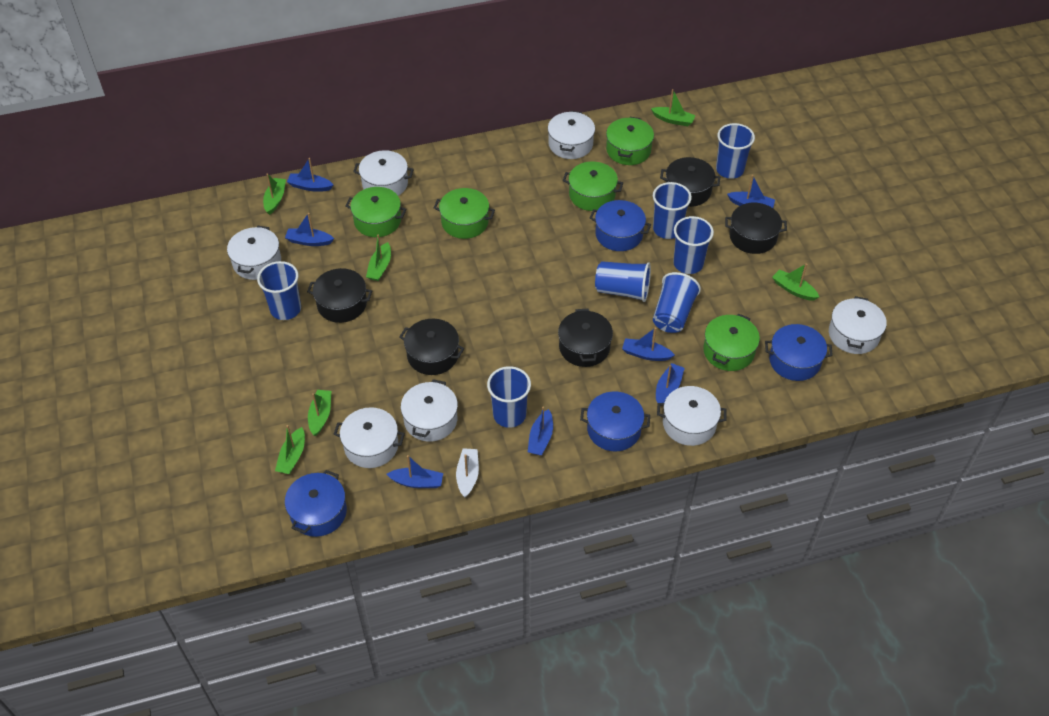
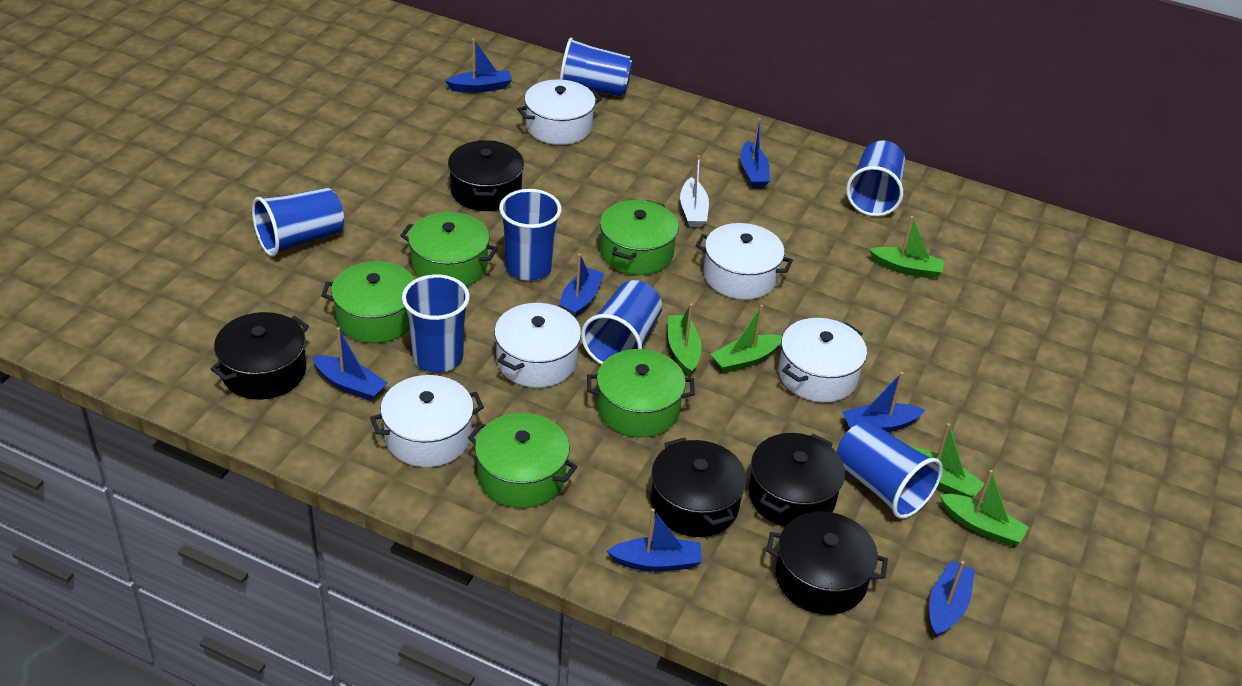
blue pot: [285,470,347,537] [580,392,650,451] [590,200,651,251] [765,324,833,381] = 4 -> none = 0
green boat: [263,174,286,215] [275,425,305,474] [308,390,331,436] [366,234,391,281] [651,89,696,126] [772,263,819,301] = 6 -> [668,303,702,375] [711,305,782,373] [869,216,945,279] [912,423,985,498] [940,470,1029,546] = 5
white pot: [227,226,281,280] [334,407,405,468] [353,150,414,196] [401,379,458,442] [548,111,595,159] [657,386,727,446] [829,296,887,354] = 7 -> [370,375,484,467] [494,303,581,388] [517,79,602,145] [695,223,793,300] [778,318,867,402] = 5

